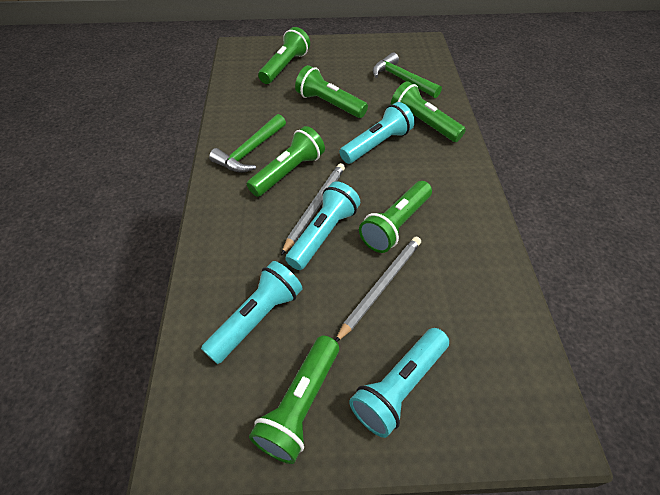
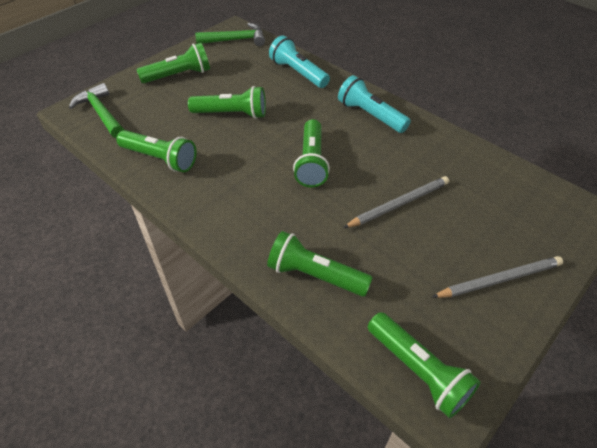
turquoise flashlight: [201,261,302,364] [285,181,360,270] [339,102,415,164] [349,328,449,438] = 4 -> [269,35,330,88] [338,75,411,133] = 2

